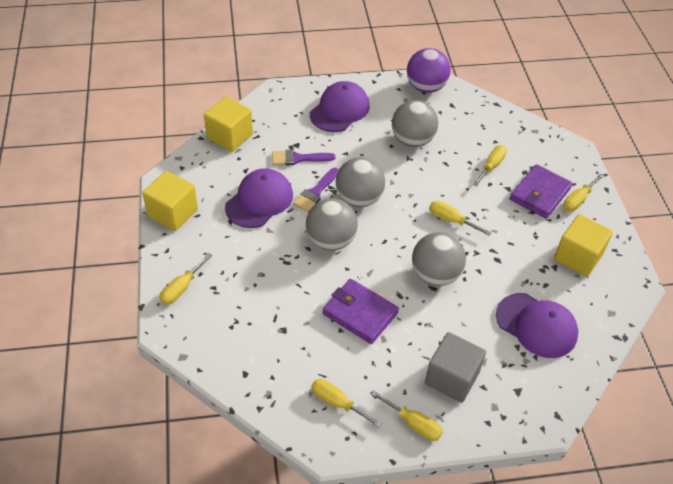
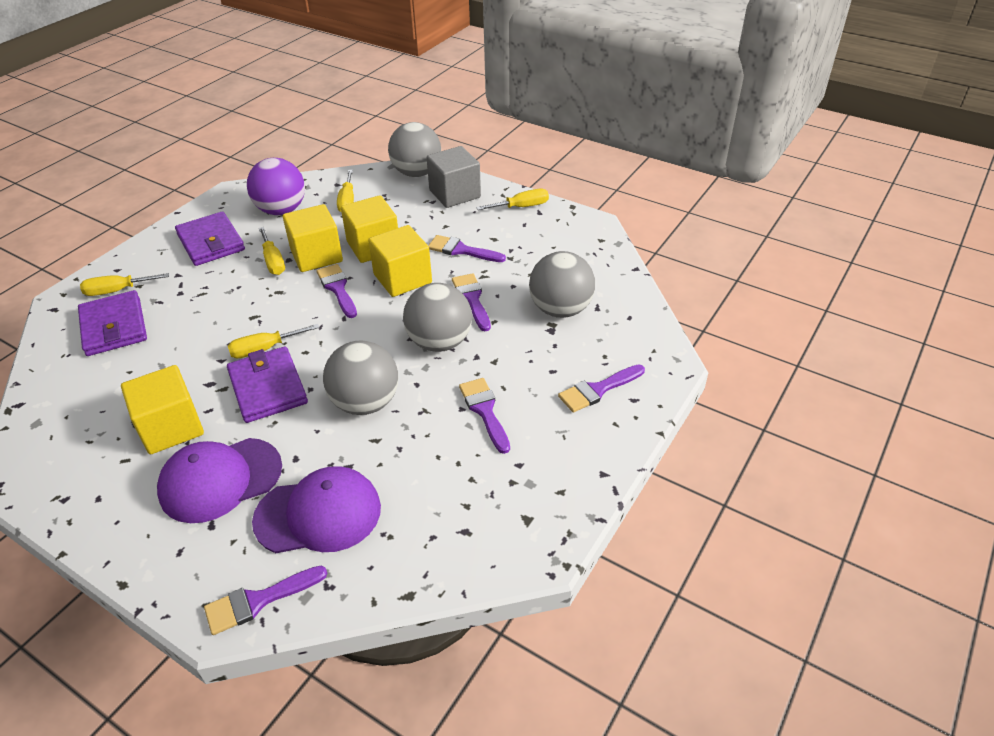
purple brush: [272,150,336,165] [293,168,339,212] = 2 -> [204,566,328,635] [317,264,357,318] [428,235,506,262] [452,273,491,331] [459,378,510,454] [558,364,645,413] = 6
purple cap: [225,168,293,228] [310,81,370,132] [496,293,578,358] = 3 -> [157,438,282,523] [252,466,381,553] = 2
purple wallet: [322,279,399,344] [509,164,573,219] = 2 -> [78,290,147,356] [175,212,245,266] [227,346,308,423] = 3
yellow cube: [142,171,198,231] [204,96,253,152] [554,214,613,277] = 3 -> [121,365,204,454] [283,204,343,272] [341,195,398,263] [368,225,432,297] = 4
yellow screwdriver: [160,253,212,305] [311,379,382,427] [371,391,443,441] [429,201,492,236] [473,145,507,186] [563,173,604,211] = 6 -> [80,273,169,296] [228,324,320,358] [259,227,285,275] [337,170,354,212] [476,189,549,210] = 5

